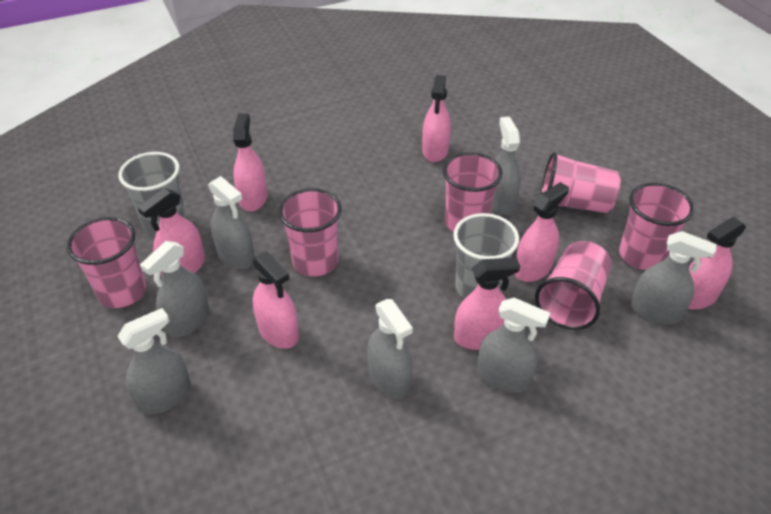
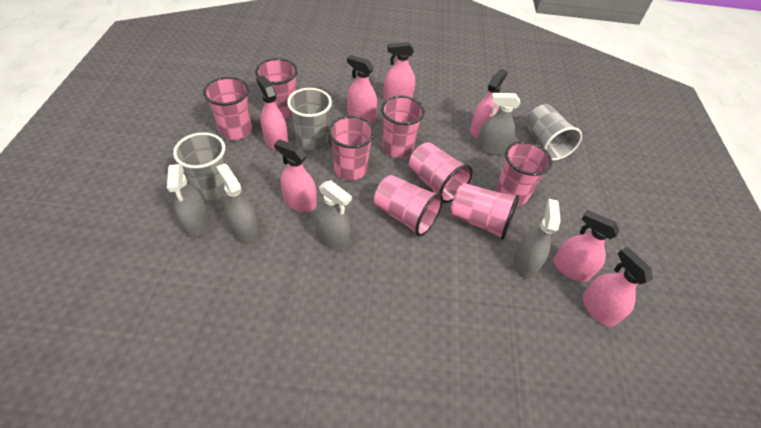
grey cup: [118,152,187,236] [453,213,519,299] = 2 -> [173,132,226,201] [287,88,332,151] [525,104,582,161] = 3
grey spray bottle: [117,308,191,415] [140,241,210,338] [208,176,255,269] [367,299,413,400] [477,298,550,393] [492,117,521,215] [630,231,717,325] = 7 -> [167,164,209,238] [216,164,260,244] [314,180,352,251] [476,93,521,155] [513,199,561,279] = 5
pink cup: [67,217,146,308] [278,188,342,277] [443,152,503,232] [535,241,612,330] [540,152,620,213] [619,183,694,270] = 6 -> [203,77,252,140] [255,58,298,119] [328,116,375,181] [374,175,443,237] [381,96,425,158] [409,142,473,203] [451,183,519,240] [496,141,552,206] = 8

